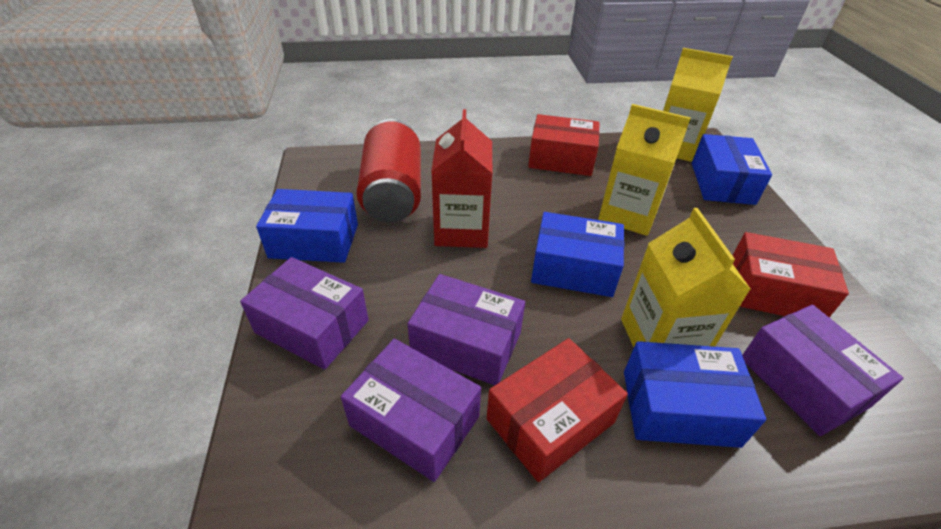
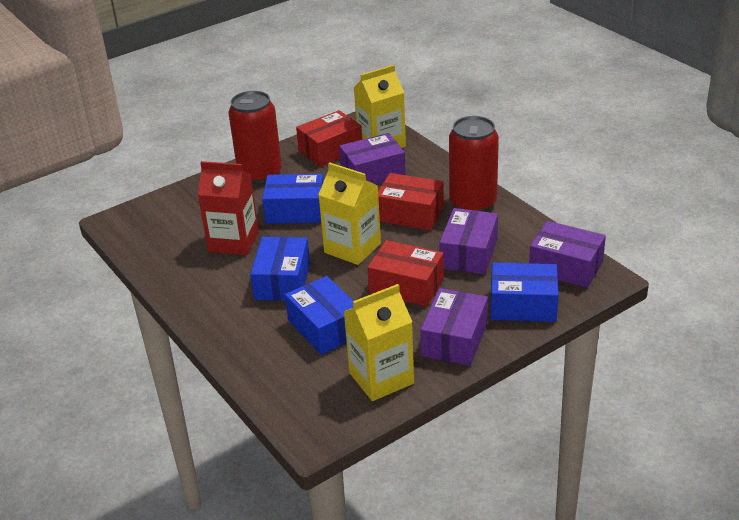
red can: [357,119,421,222] = 1 -> [228,91,282,184] [449,116,499,212] = 2

